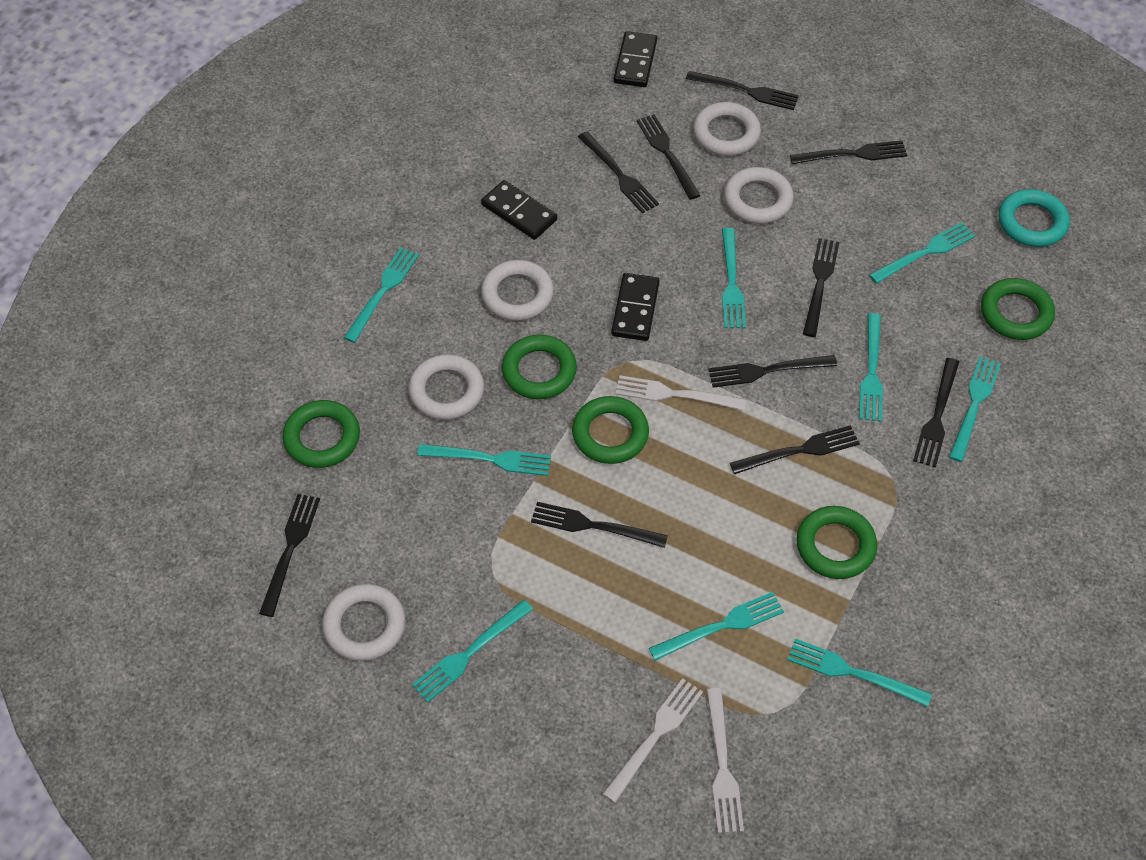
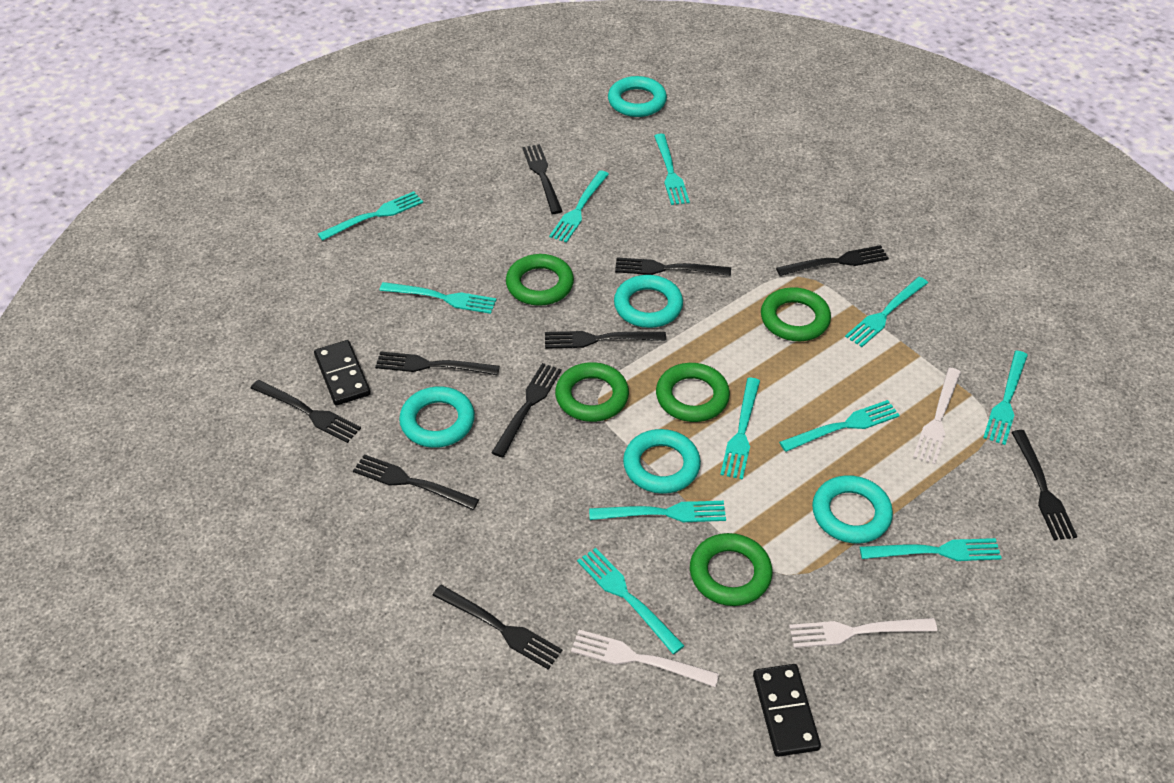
black domino: [481,180,557,240] [611,273,660,341] [614,31,657,87] = 3 -> [314,340,371,405] [753,664,821,757] = 2
turquoise fork: [344,247,419,343] [412,600,533,703] [417,444,551,476] [649,592,784,661] [722,228,746,328] [787,638,932,707] [859,313,883,422] [869,222,975,284] [949,356,1001,462] = 9 -> [318,191,423,241] [379,282,497,314] [549,170,609,242] [577,548,685,654] [589,501,726,522] [654,134,690,205] [720,378,760,480] [779,400,900,452] [845,277,928,347] [860,538,1002,561] [983,351,1028,445] = 11
turquoise ring: [998,189,1070,247] = 1 -> [399,386,475,448] [608,76,667,117] [614,275,683,328] [623,429,701,494] [812,475,893,544] = 5
white ring: [322,584,405,661] [408,354,484,420] [481,260,554,321] [693,102,761,156] [724,167,794,224] = 5 -> none = 0

